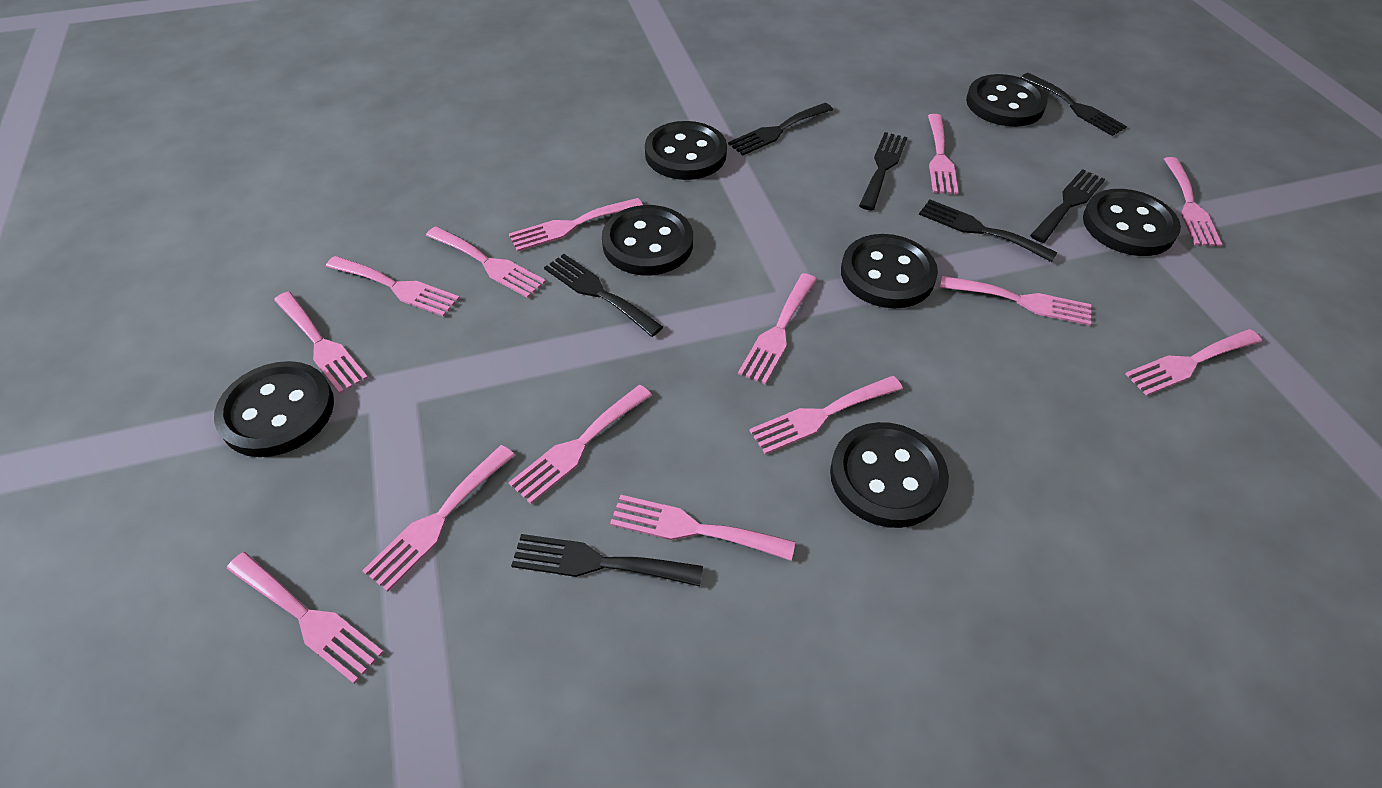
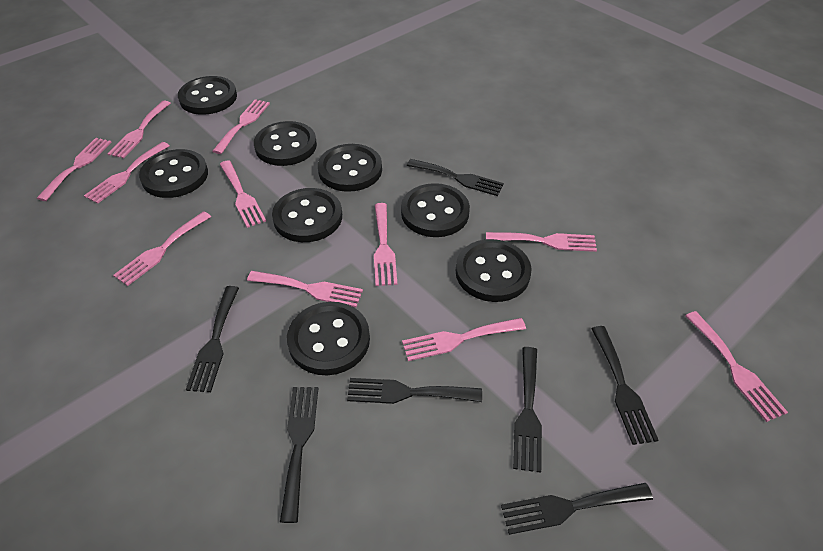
black button: [214,361,334,457] [602,205,693,275] [645,121,727,180] [830,422,949,528] [841,234,938,308] [966,74,1048,127] [1083,189,1181,256] = 7 -> [139,149,208,198] [178,76,237,115] [254,121,317,166] [272,188,342,242] [287,302,370,375] [318,144,382,192] [401,183,470,237] [456,239,532,302] = 8
pink fork: [226,552,384,684] [274,292,368,394] [326,256,460,317] [362,445,515,592] [426,226,546,298] [509,198,643,252] [509,385,652,504] [610,495,795,561] [738,273,817,385] [749,376,903,454] [928,114,959,194] [940,276,1091,326] [1125,329,1262,396] [1164,157,1223,247] = 14 -> [37,138,111,201] [84,142,170,204] [108,101,171,158] [113,211,211,286] [212,99,270,154] [220,160,266,228] [247,271,363,307] [374,203,398,286] [402,318,526,361] [486,232,597,252] [685,311,788,422] = 11

